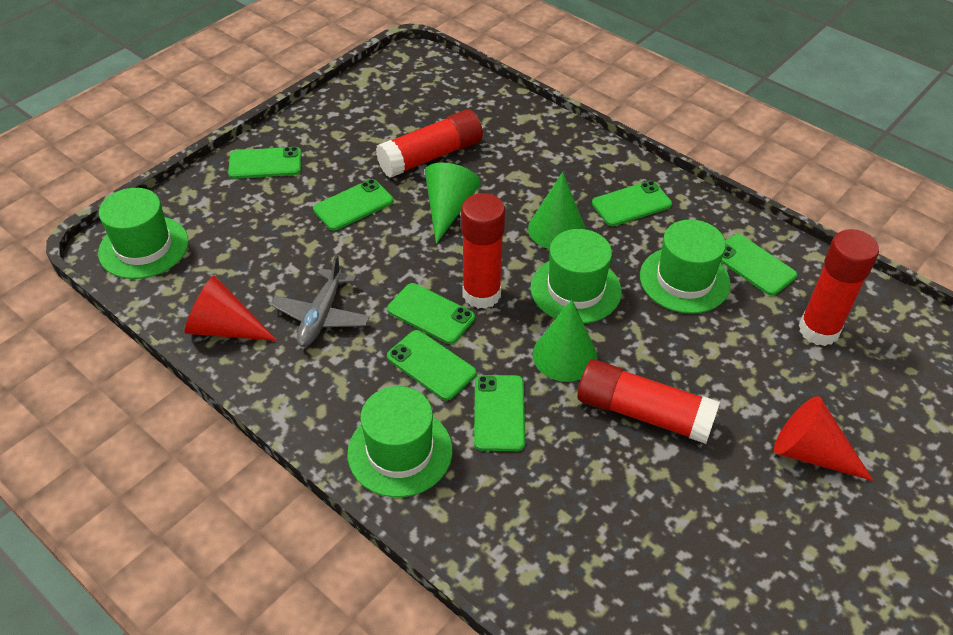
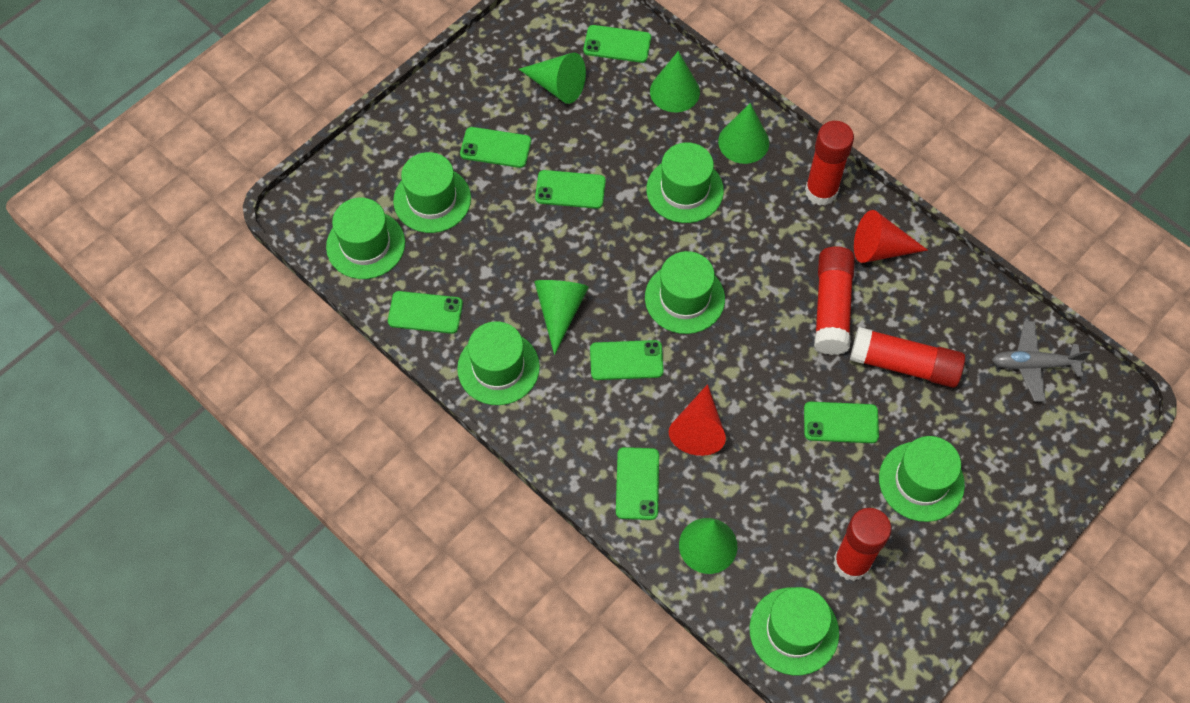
green cone: [425,163,481,244] [528,172,585,249] [533,300,597,382] = 3 -> [519,53,586,104] [534,280,589,355] [650,51,700,112] [679,518,737,574] [718,103,769,164] = 5
green hat: [98,188,189,279] [347,386,452,497] [530,229,622,324] [640,219,731,314] = 4 -> [326,198,405,279] [393,152,471,233] [457,321,540,405] [645,251,725,334] [646,143,724,223] [749,587,839,675] [879,436,965,522] = 7

